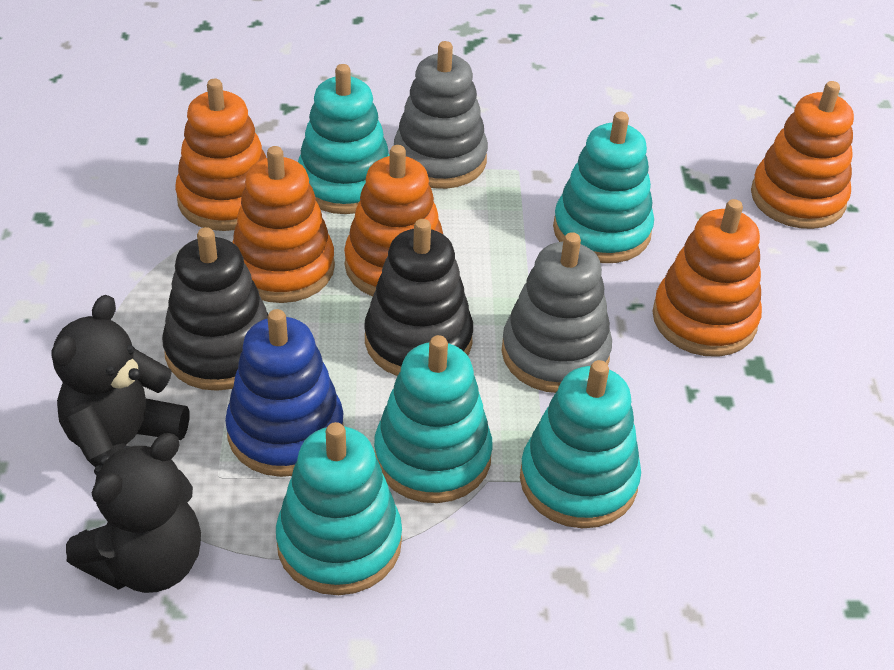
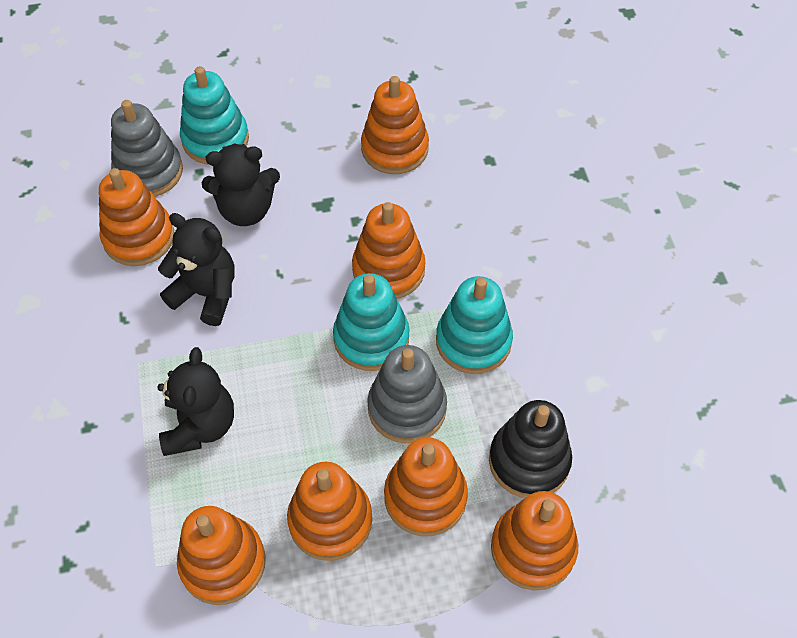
black stacking toy: [162,227,268,391] [364,219,473,376] = 2 -> [489,400,572,498] = 1
black teddy bear: [51,295,189,468] [66,433,201,593] = 2 -> [157,347,234,456] [158,213,235,326] [201,143,280,226] = 3
blue stacking toy: [225,309,343,477] = 1 -> none = 0
orange stacking toy: [175,79,266,231] [232,146,335,303] [344,145,443,297] [653,199,762,357] [751,81,854,229] = 5 -> [99,168,174,266] [177,506,266,605] [287,462,372,561] [352,202,425,299] [361,76,429,174] [384,437,468,536] [491,491,578,590] = 7
turquoise stacking toy: [276,422,402,595] [298,64,390,214] [374,335,493,503] [520,360,641,528] [553,112,654,263] = 5 -> [180,66,249,165] [333,273,410,371] [436,276,513,374] = 3

